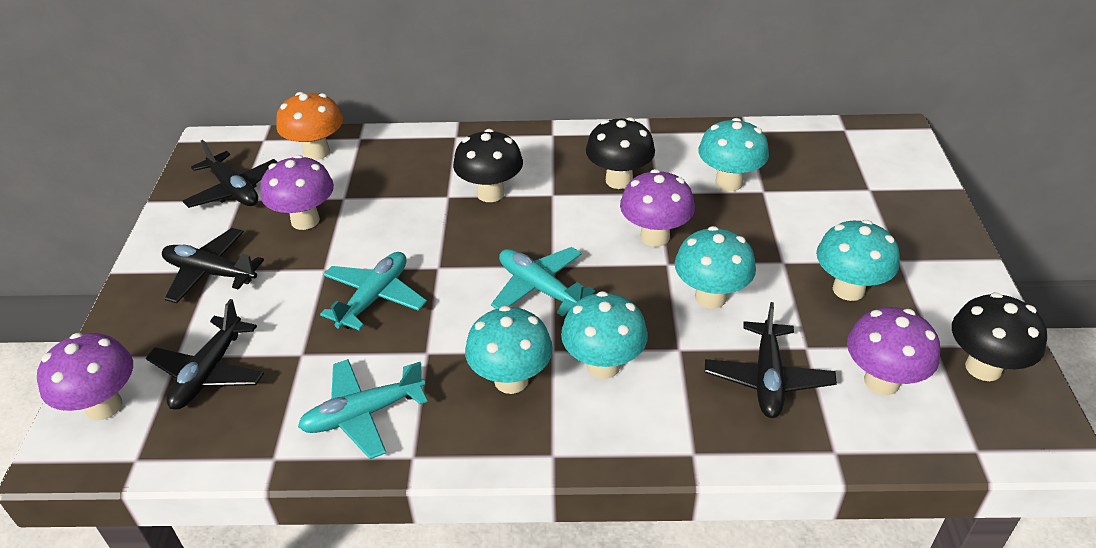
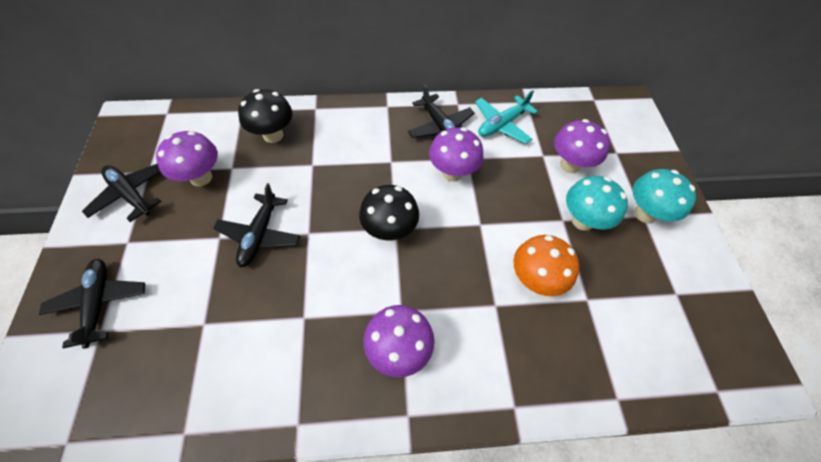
black mushroom: [453,129,523,202] [586,117,655,189] [952,292,1047,381] = 3 -> [238,89,292,143] [359,185,419,241] = 2
turquoise mushroom: [465,306,553,394] [561,291,648,379] [675,226,756,309] [698,118,769,191] [816,220,900,301] = 5 -> [566,176,628,231] [633,169,696,223] = 2
turquoise plane: [298,359,428,459] [320,252,427,331] [491,247,595,317] = 3 -> [475,90,538,144] = 1

